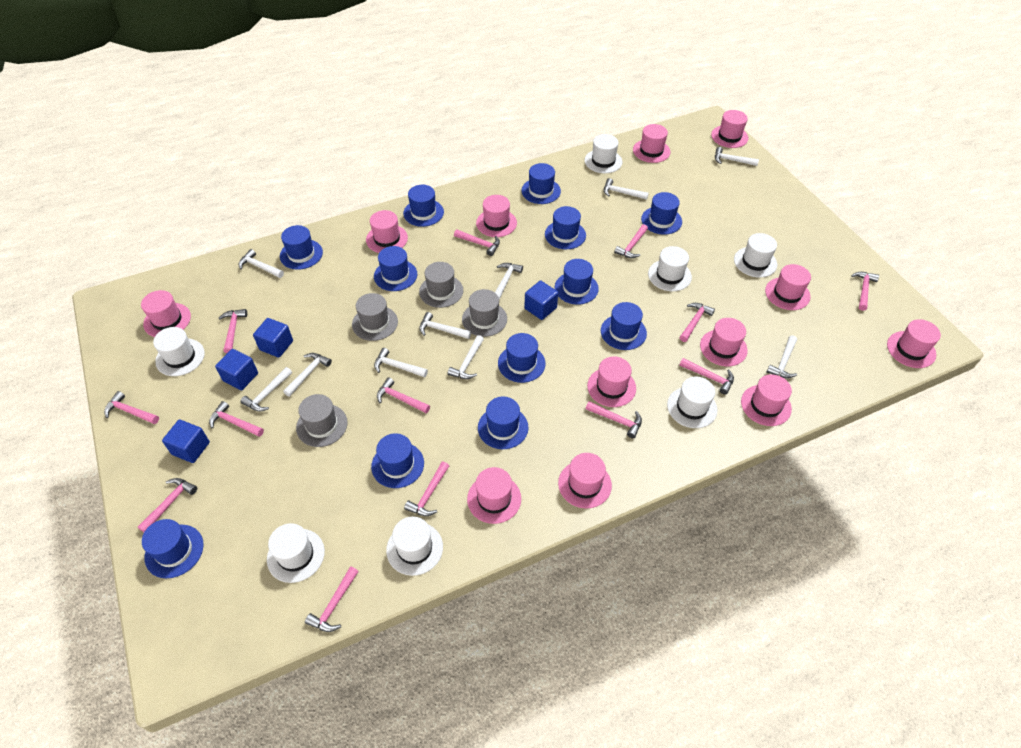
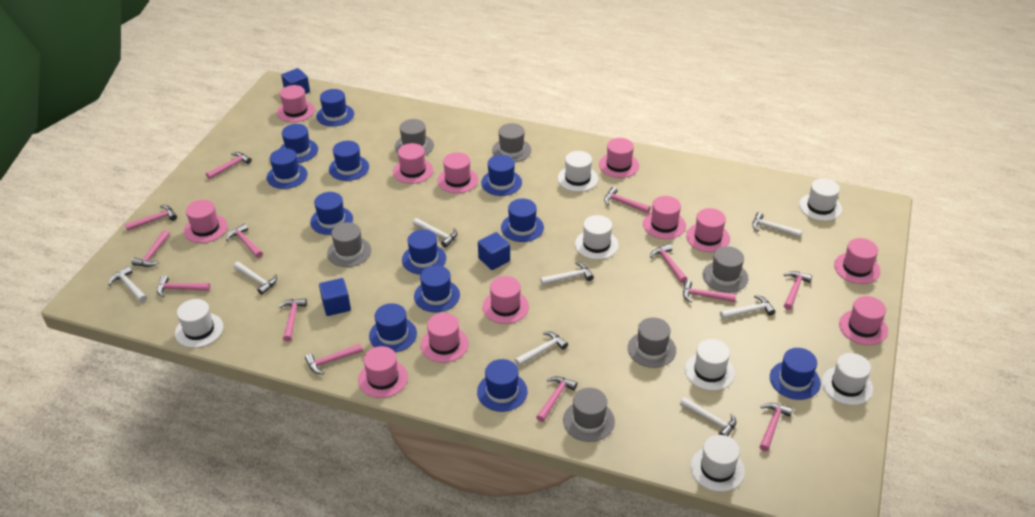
blue cube: [162,420,210,463] [215,349,258,390] [253,318,293,358] [524,280,558,320] = 4 -> [281,68,310,94] [319,278,351,316] [478,232,510,270] = 3
grey hat: [296,394,348,447] [352,293,398,341] [419,262,463,308] [462,289,507,337] = 4 -> [327,222,371,267] [395,119,434,155] [492,123,531,162] [563,388,615,442] [628,317,676,368] [703,246,748,293] = 6
white hammer: [239,249,284,278] [240,367,292,411] [283,353,332,397] [374,348,428,377] [419,312,471,339] [448,335,484,379] [495,263,523,300] [604,178,649,200] [715,147,759,166] [767,335,797,378] = 10 -> [109,266,147,302] [233,262,277,295] [413,218,457,248] [515,332,568,366] [540,262,594,286] [680,397,736,436] [720,295,775,319] [752,212,802,238] = 8

